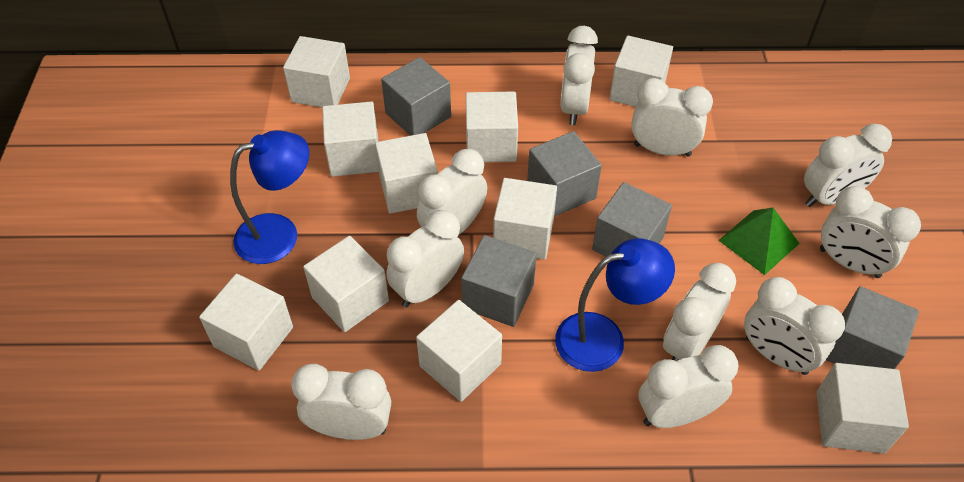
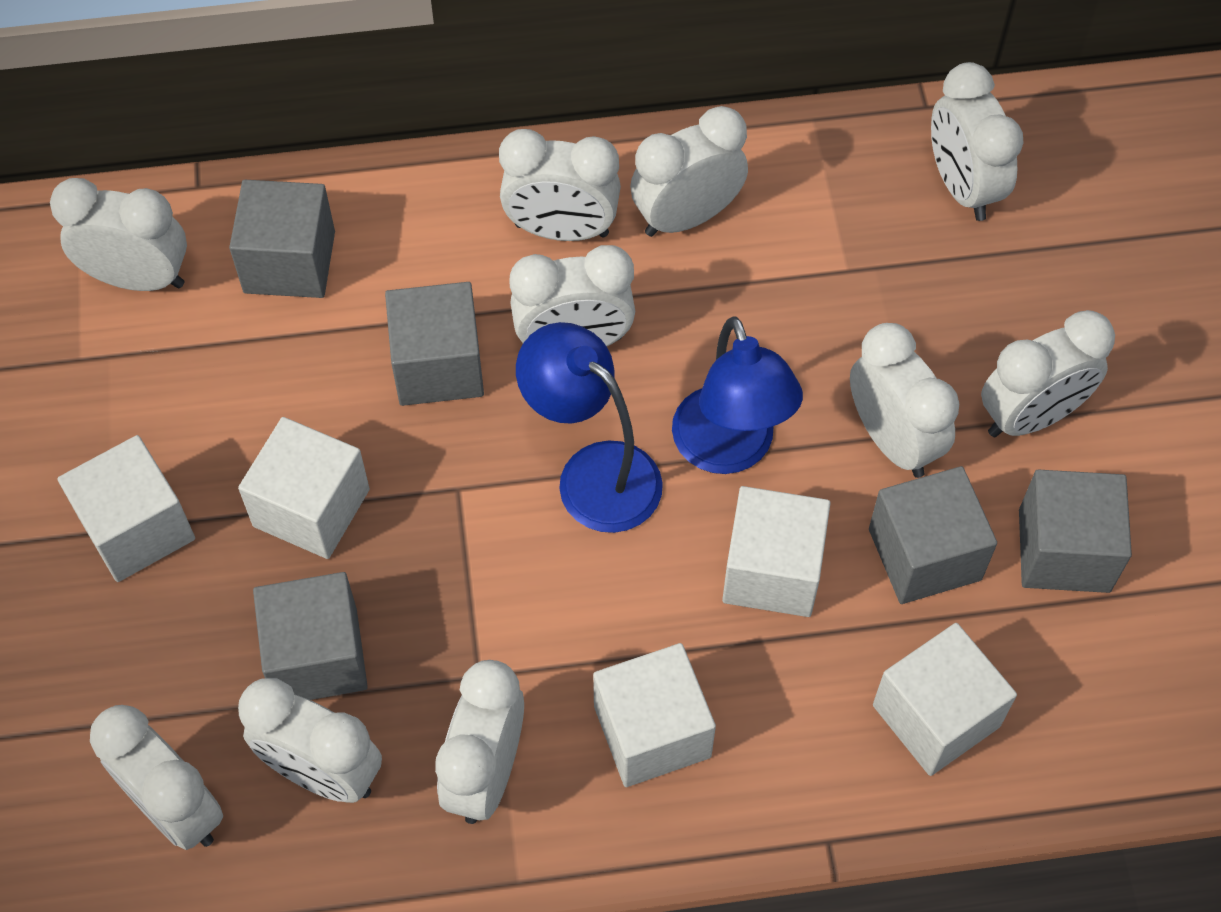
green pyramid: [718,208,800,275] = 1 -> none = 0
white cube: [199,274,293,371] [283,36,350,107] [303,236,389,332] [322,101,379,177] [375,133,438,214] [416,300,502,402] [466,92,518,162] [493,178,557,260] [609,36,673,107] [817,363,909,453] = 10 -> [57,435,195,582] [238,417,370,559] [593,643,716,787] [722,486,831,617] [873,623,1017,776] = 5

